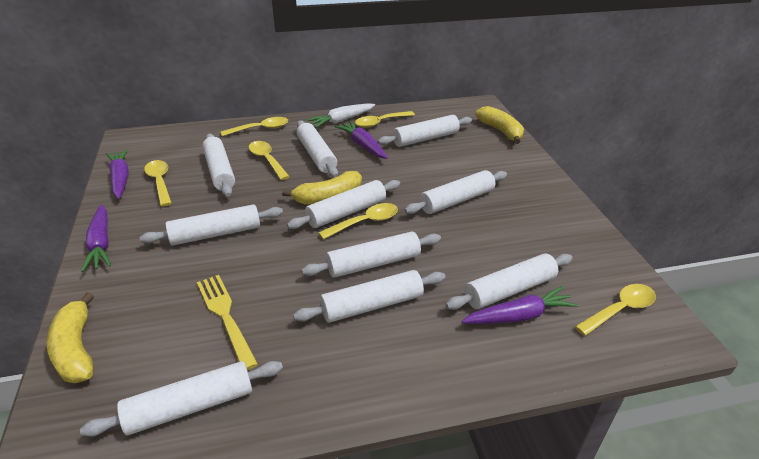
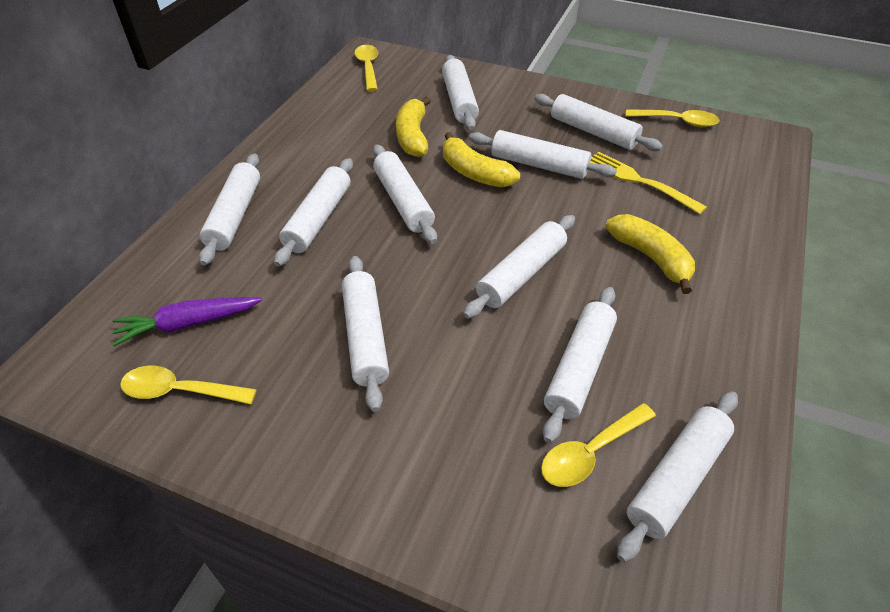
purple carrot: [82,204,111,272] [106,149,129,199] [335,121,388,159] [462,286,578,324] = 4 -> [112,297,262,346] = 1
white carrot: [307,103,375,128] = 1 -> none = 0
yellow spoon: [144,160,172,206] [220,117,288,136] [249,141,290,180] [319,203,398,239] [355,111,415,128] [575,284,656,336] = 6 -> [120,366,257,404] [355,45,378,91] [541,403,656,487] [626,109,720,127] = 4

